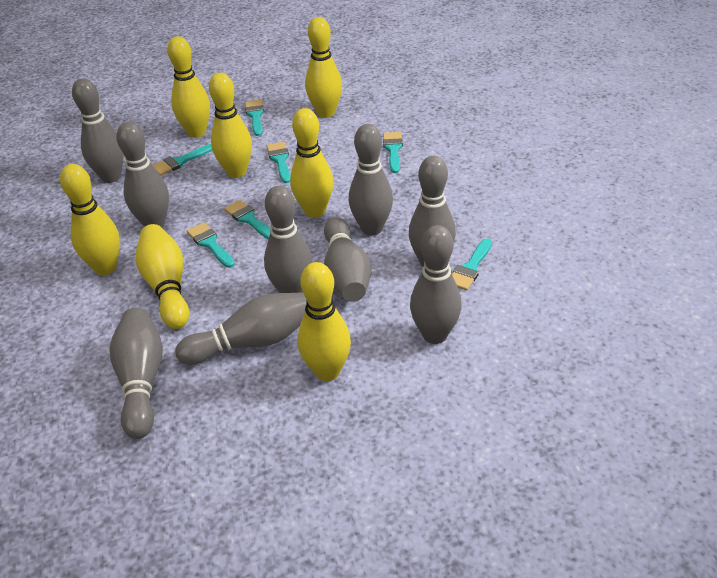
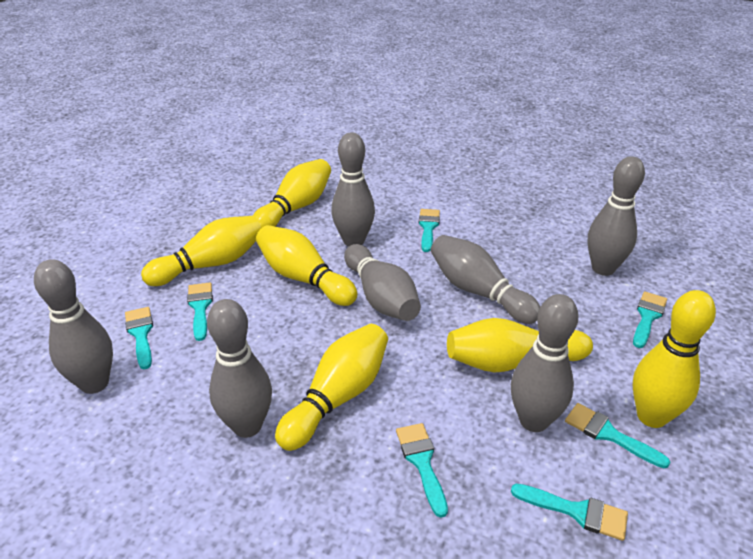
grey bowling pin: [72,78,124,183] [109,308,163,439] [116,122,169,228] [175,292,307,365] [264,186,313,293] [324,217,371,302] [349,124,393,235] [409,156,456,267] [410,225,462,344] = 9 -> [34,259,113,394] [207,299,272,438] [331,133,375,247] [344,244,421,321] [431,235,540,324] [511,294,579,432] [588,156,645,276] = 7
yellow bowling pin: [60,164,120,275] [136,224,190,329] [167,36,210,138] [209,73,252,178] [290,108,334,218] [297,262,351,381] [305,17,342,118] = 7 -> [141,216,261,286] [253,159,331,228] [256,225,357,306] [275,324,388,451] [447,318,593,373] [633,290,716,428] = 6

